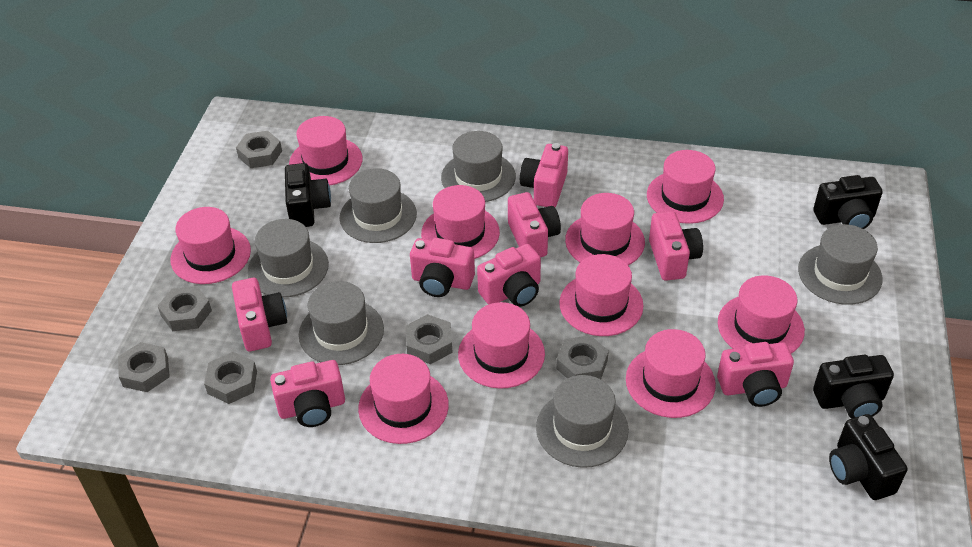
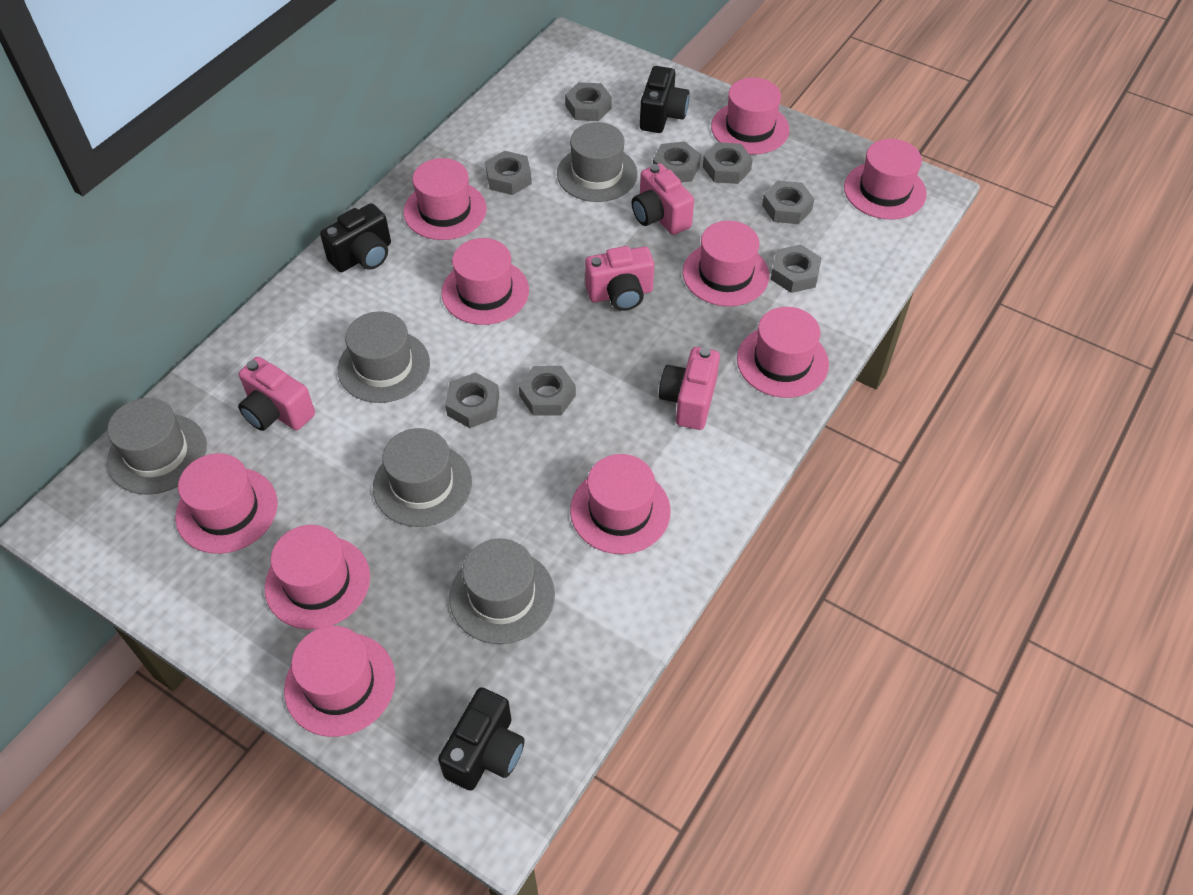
black camera: [285,163,331,227] [813,175,883,229] [813,355,894,419] [829,414,907,500] = 4 -> [320,203,391,272] [438,687,525,791] [640,66,690,133] = 3
grey hat: [248,219,329,297] [299,281,384,365] [340,168,417,243] [441,131,516,202] [536,375,629,468] [798,224,883,305] = 6 -> [107,398,207,495] [338,311,430,403] [373,428,472,527] [449,539,555,644] [557,122,638,202] = 5
grey nut: [118,342,170,392] [158,286,212,331] [204,352,257,404] [236,131,282,168] [406,314,453,364] [556,335,609,379] = 6 -> [445,372,499,428] [485,151,532,195] [519,366,576,416] [565,82,612,121] [653,141,701,183] [703,142,753,184] [762,180,814,224] [770,245,822,293] = 8
pink camera: [232,278,287,351] [270,360,345,427] [410,238,475,297] [477,244,541,307] [508,192,561,257] [520,143,568,207] [649,211,703,281] [717,342,794,407] = 8 -> [238,357,315,431] [585,246,654,311] [632,163,694,235] [659,347,720,430] = 4

